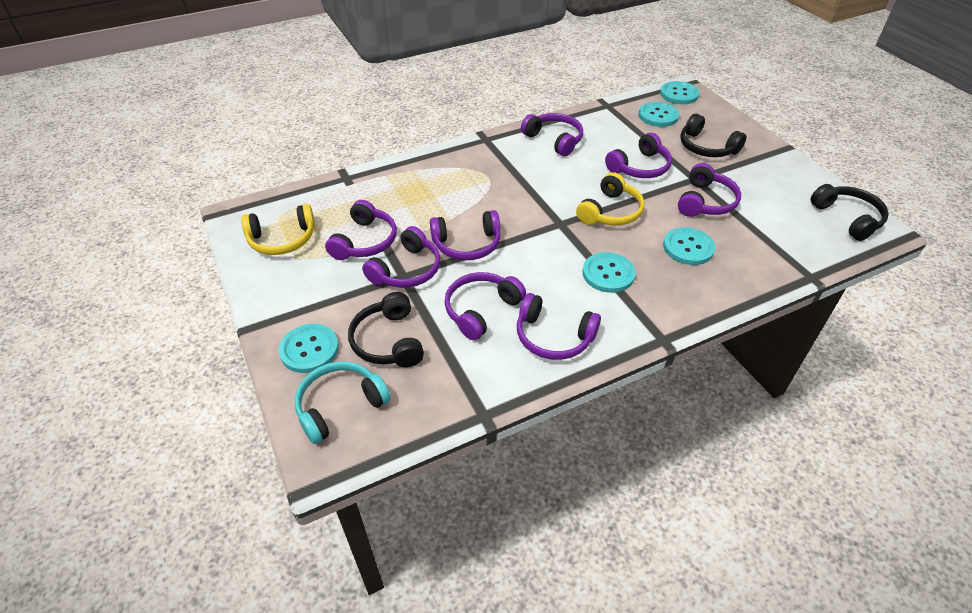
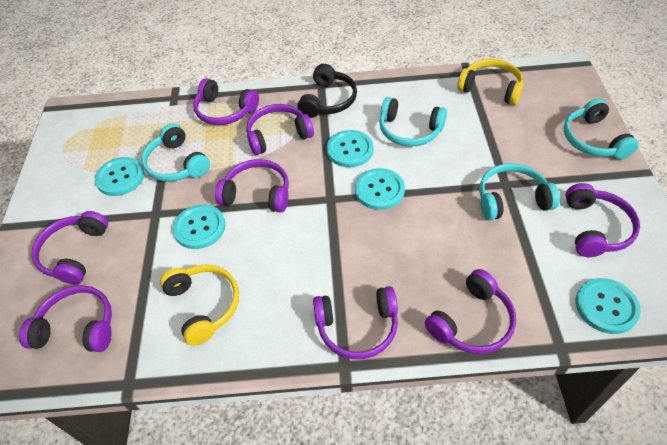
black headphones: [348,292,424,367] [680,114,747,157] [810,184,889,241] = 3 -> [297,64,357,118] = 1
turquoise headphones: [295,362,391,444] = 1 -> [141,124,210,182] [379,97,447,147] [479,163,560,220] [563,99,639,159] = 4

